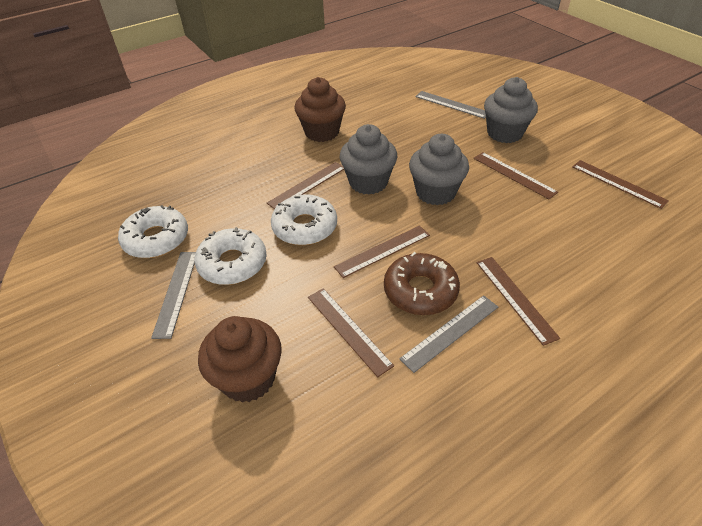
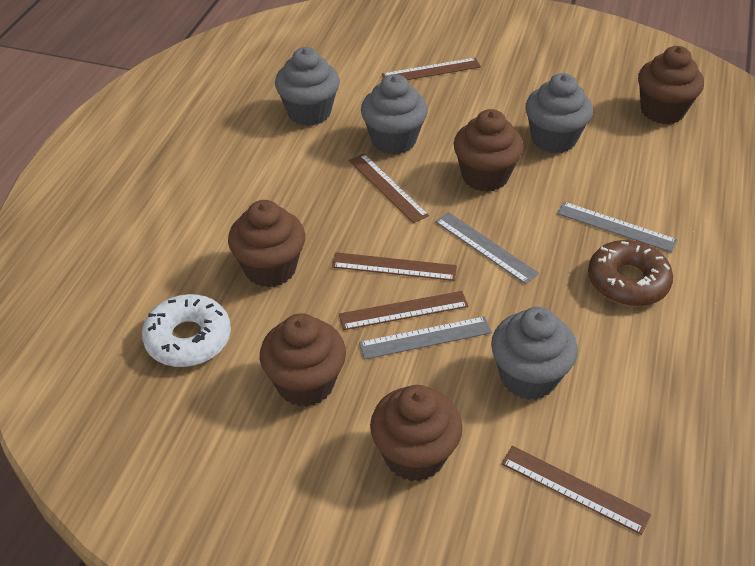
brown cupcake: [198,316,282,403] [295,77,346,142] = 2 -> [228,200,305,288] [260,313,346,407] [370,385,463,481] [454,109,524,192] [638,46,704,124] = 5
brown ruler: [267,162,344,209] [308,288,394,377] [334,226,430,278] [473,152,558,199] [477,257,560,346] [572,160,669,209] = 6 -> [332,252,457,281] [339,291,469,330] [349,154,429,223] [382,58,481,80] [501,446,651,535] = 5
grey cupcake: [340,124,397,195] [409,134,469,205] [484,77,538,143] = 3 -> [275,47,340,126] [361,74,428,155] [491,307,578,400] [526,73,593,154] = 4
white donut: [118,205,188,258] [194,227,267,285] [271,194,337,245] = 3 -> [142,294,231,367] = 1

